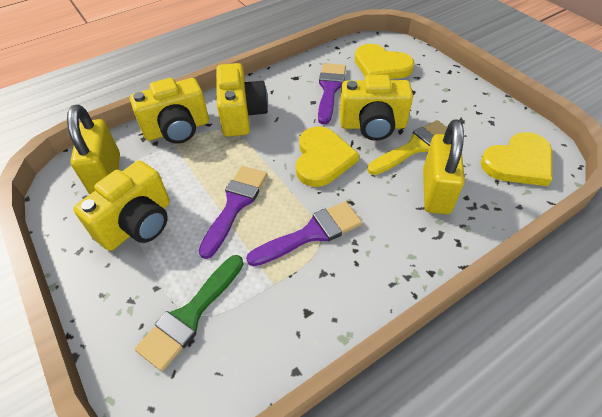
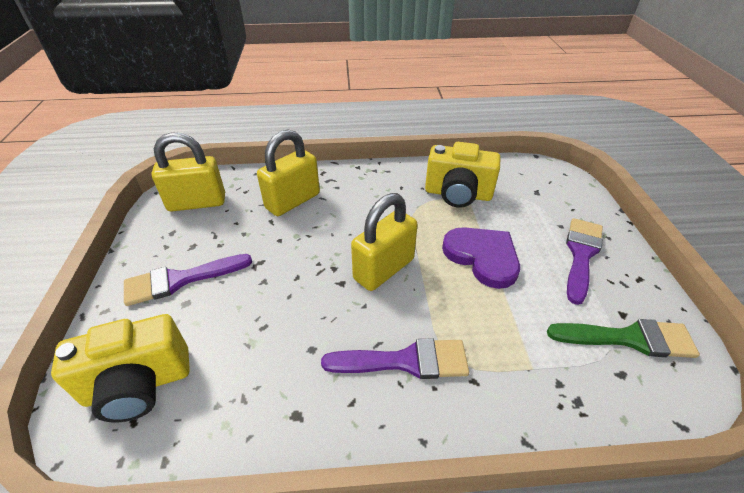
purple heart: none = 0 -> [442,227,520,289] = 1
yellow brush: [367,120,447,175] = 1 -> none = 0
yellow camera: [73,160,170,251] [130,78,209,144] [216,63,268,137] [340,75,413,141] = 4 -> [51,314,190,422] [425,142,500,208] = 2
yellow heart: [296,126,359,187] [355,44,414,79] [481,132,552,186] = 3 -> none = 0
yellow padlock: [67,105,120,194] [423,119,465,214] = 2 -> [151,132,225,212] [257,130,320,216] [351,193,418,291] = 3

